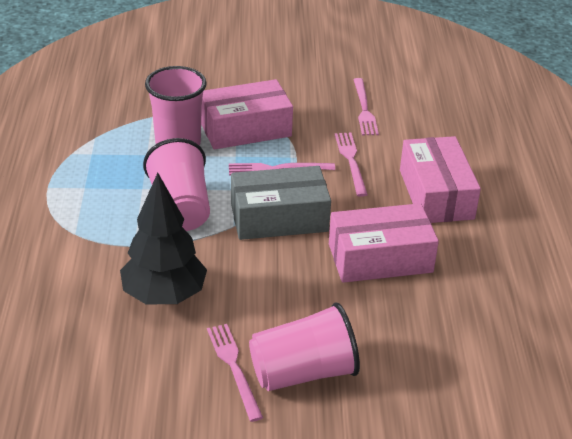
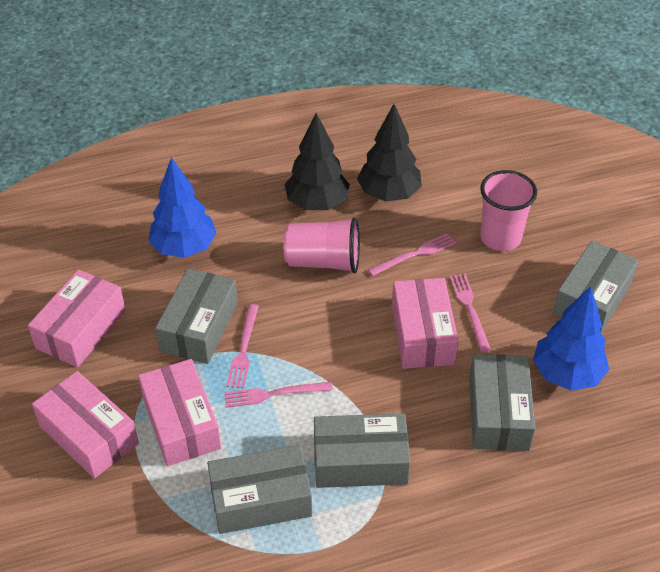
black tree: [120,173,207,304] = 1 -> [284,113,350,210] [357,104,422,202] = 2
blue tree: none = 0 -> [148,157,217,258] [533,286,609,390] = 2
grey box: [231,166,331,240] = 1 -> [155,268,238,364] [207,445,312,534] [314,413,411,488] [469,354,535,451] [553,240,639,333] = 5
pink box: [201,79,293,150] [329,203,439,283] [400,136,481,223] = 3 -> [28,270,126,367] [32,371,139,478] [138,359,221,466] [392,278,459,369] = 4
pink cup: [143,138,210,231] [145,66,207,146] [249,302,360,391] = 3 -> [283,217,360,274] [480,170,537,251] = 2

